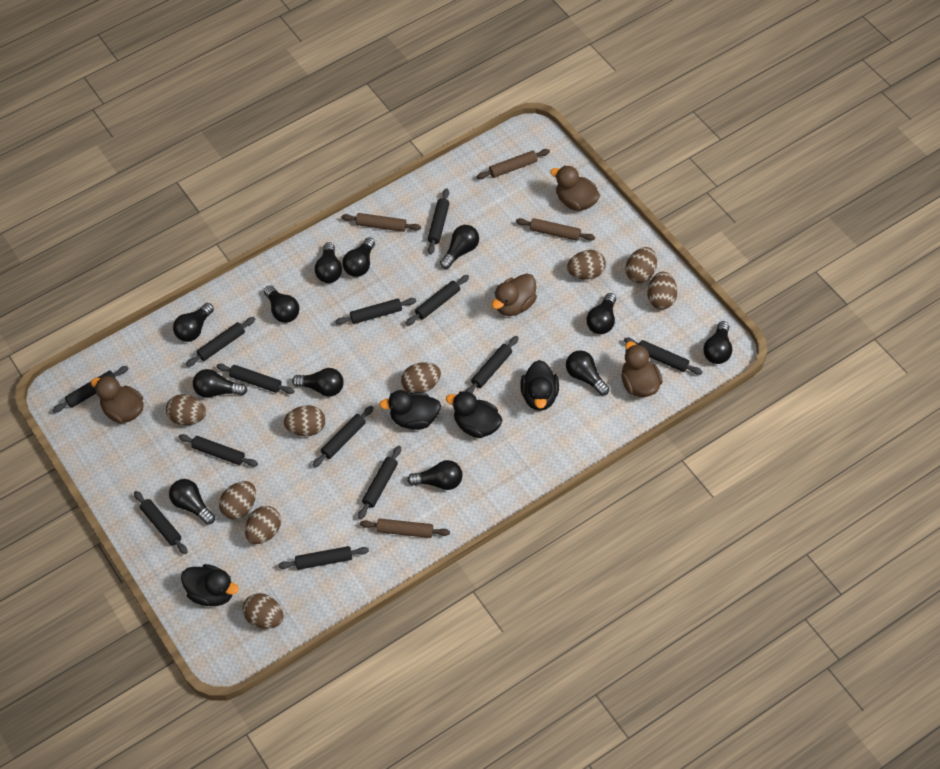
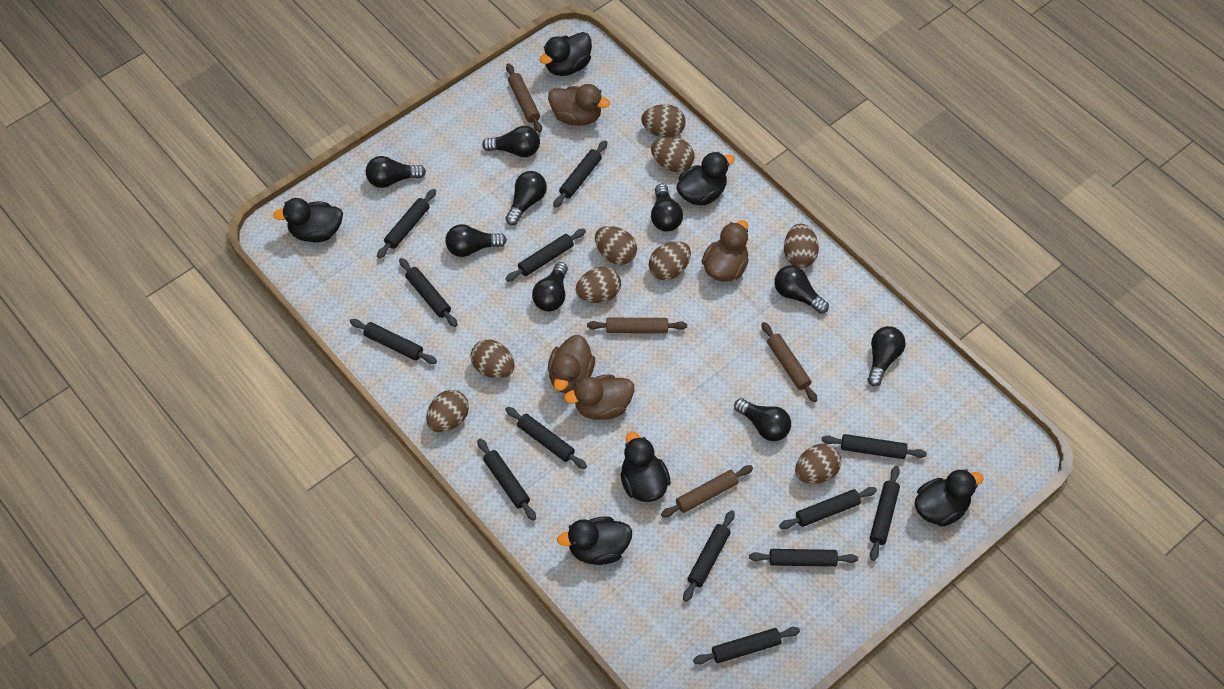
black duck: [181,564,239,606] [379,390,441,430] [446,391,502,438] [520,360,559,411] = 4 -> [273,198,343,242] [539,32,592,76] [557,516,632,565] [620,432,671,502] [676,152,735,206] [915,469,984,527] = 6
black light bulb: [169,479,215,525] [173,303,214,342] [193,369,247,398] [264,285,299,323] [292,368,344,396] [315,242,342,283] [342,237,375,277] [407,460,463,490] [440,225,479,269] [566,350,609,396] [587,293,616,334] [703,321,732,364] = 12 -> [366,156,426,188] [445,224,507,257] [482,126,540,157] [505,171,547,225] [532,262,568,311] [651,184,683,232] [734,398,791,441] [774,265,829,314] [868,326,906,386] = 9

